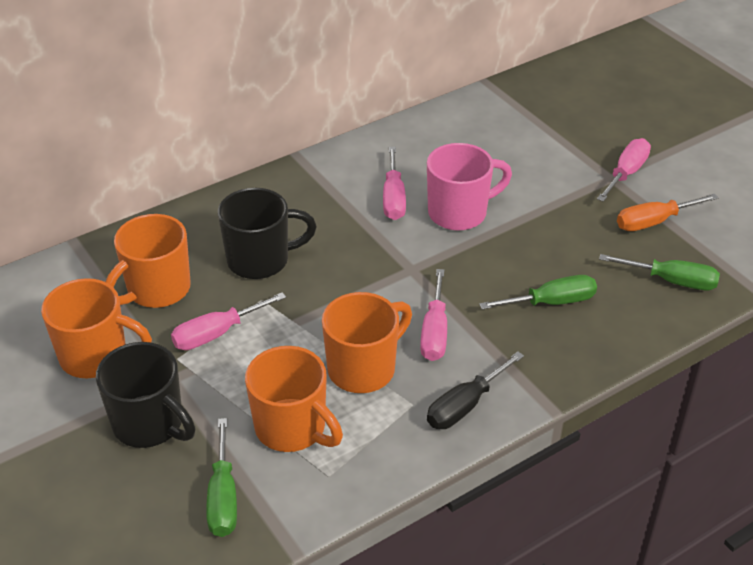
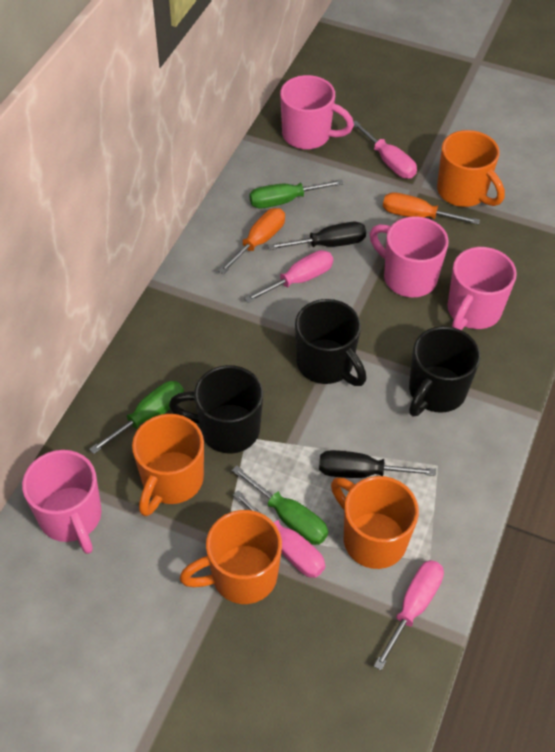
black mug: [96,342,196,448] [218,188,317,279] = 2 -> [169,365,263,453] [295,299,367,386] [409,326,480,416] = 3
black screwdriver: [427,351,524,429] = 1 -> [268,222,366,250] [319,450,436,478] = 2
orange screwdriver: [617,194,718,231] = 1 -> [218,208,285,274] [383,192,480,225] = 2
pink mug: [427,143,512,231] = 1 -> [22,450,101,554] [280,75,354,149] [370,216,449,297] [447,247,517,330] = 4

